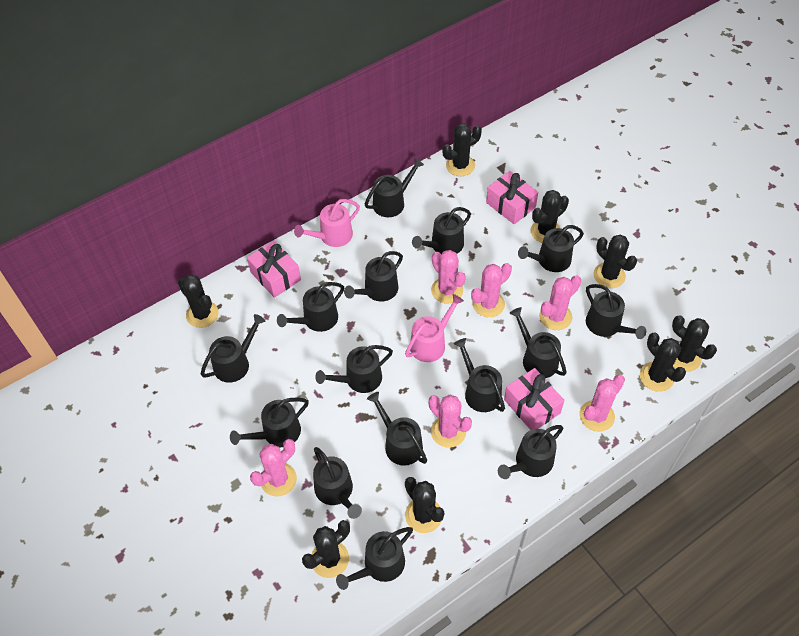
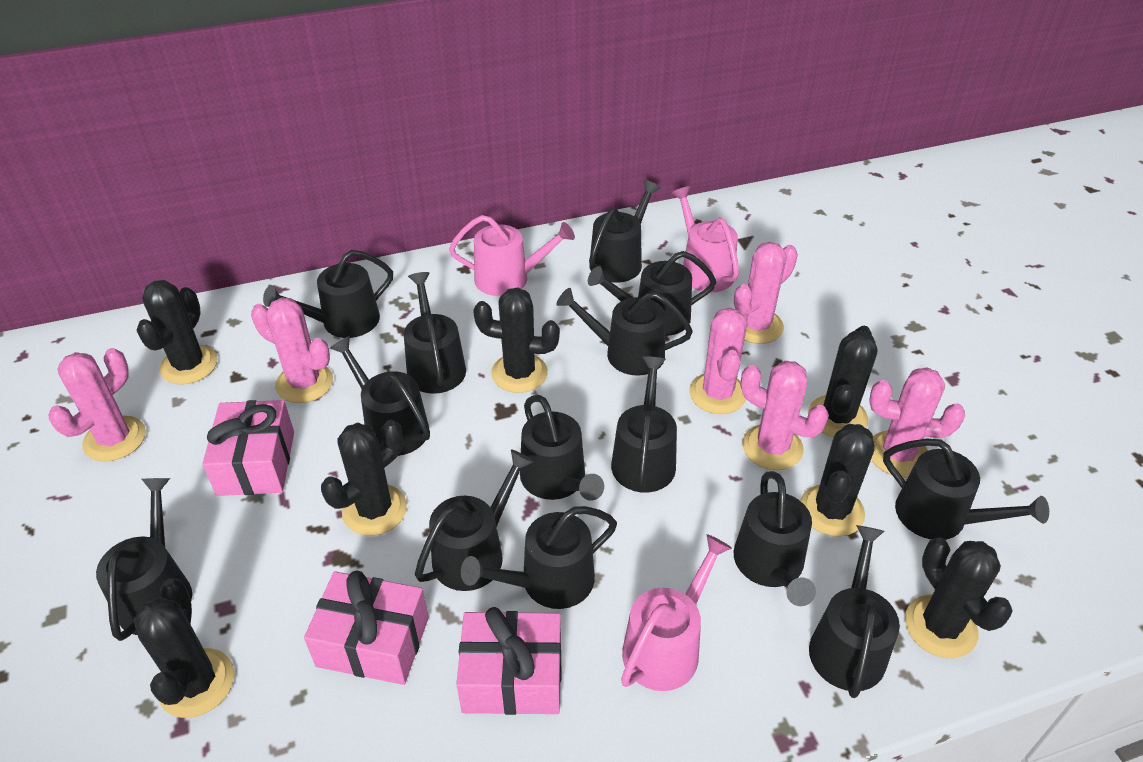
black cactus: [178,274,219,328] [302,520,350,578] [405,477,445,533] [443,123,482,176] [531,190,569,243] [593,234,637,288] [640,333,686,392] [672,315,717,372] = 8 -> [134,578,234,718] [136,280,217,385] [321,420,407,536] [473,287,560,393] [800,424,875,537] [808,326,877,437] [905,537,1013,658] = 7
black watering can: [201,314,265,383] [230,398,309,447] [277,282,344,332] [313,447,362,519] [315,345,393,393] [336,527,413,590] [344,251,403,301] [365,158,424,217] [367,392,427,466] [412,207,471,254] [454,338,505,412] [498,425,563,479] [509,307,567,378] [518,225,584,272] [586,284,646,339] = 15 -> [96,478,192,641] [263,250,393,338] [330,336,430,456] [404,272,466,394] [415,449,534,591] [461,506,617,609] [520,395,604,501] [557,288,693,376] [588,251,716,336] [589,180,661,283] [611,356,677,493] [734,471,816,606] [809,525,900,698] [883,439,1049,540] = 14
pink watering can: [294,199,360,247] [405,294,464,362] = 2 -> [449,215,575,296] [621,534,732,691] [671,186,739,293] = 3

